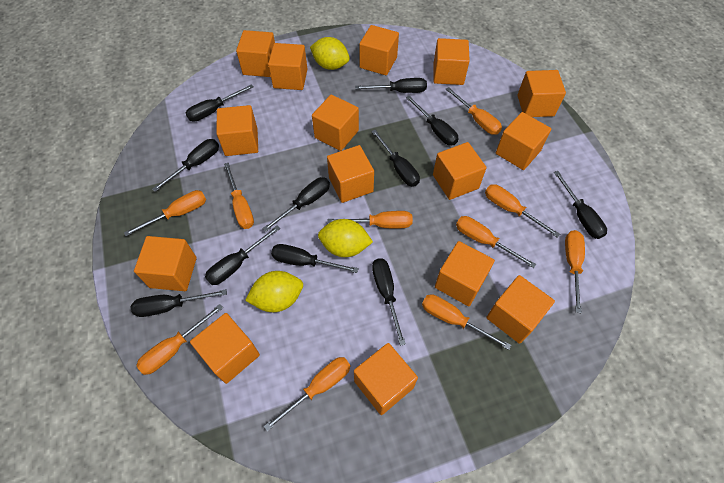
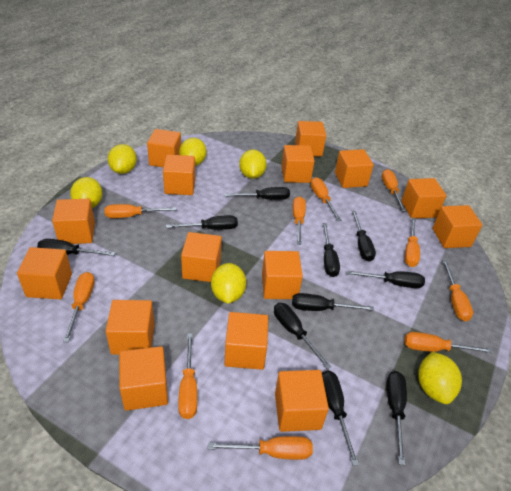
black screwdriver: [131,289,227,317] [152,139,219,192] [186,84,253,122] [205,226,280,285] [262,177,330,232] [271,244,359,273] [355,78,427,93] [371,130,420,187] [372,258,406,346] [406,96,458,145] [554,171,607,239] = 11 -> [37,239,116,256] [166,215,238,230] [224,187,290,200] [274,303,331,369] [292,293,374,311] [322,223,340,277] [322,370,359,466] [347,271,425,288] [352,211,376,261] [387,371,407,465] = 10
yellow lemon: [245,271,303,312] [310,37,350,70] [318,219,373,257] = 3 -> [70,177,103,208] [108,144,137,174] [179,138,206,166] [211,263,246,304] [239,149,267,179] [418,352,462,404] = 6

